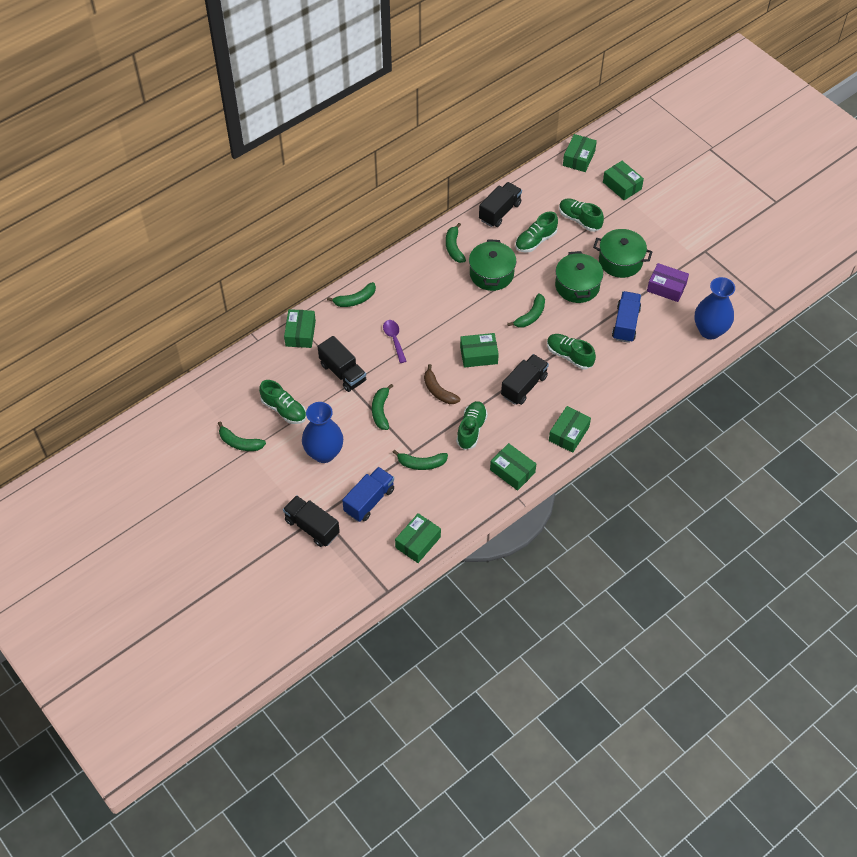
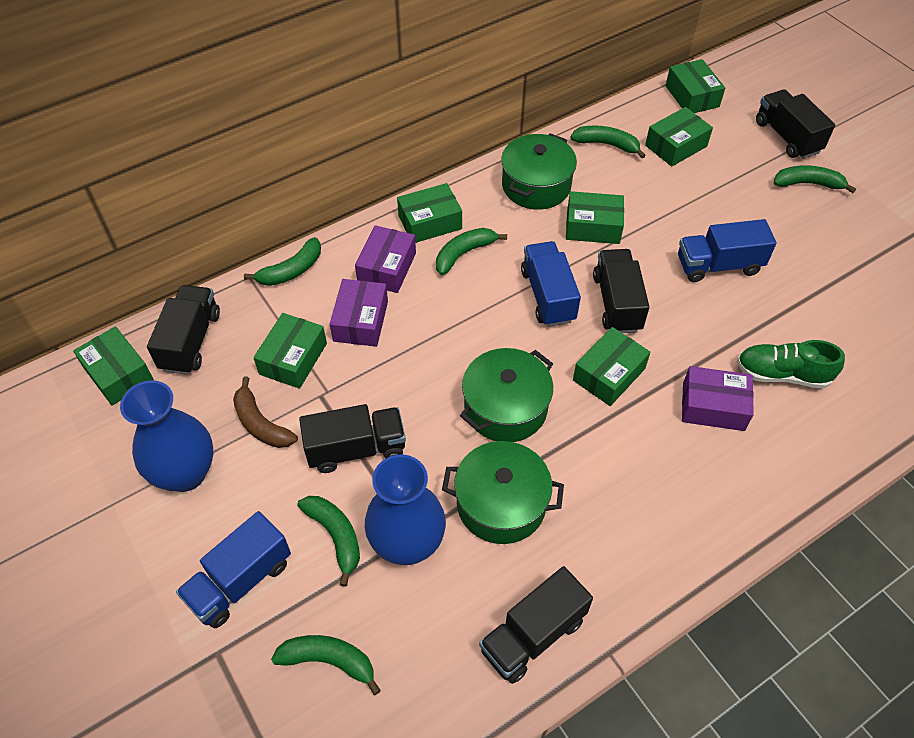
black truck: [283,495,340,547] [318,336,366,392] [479,182,522,227] [501,354,549,405] = 4 -> [147,285,220,375] [299,404,406,473] [479,566,593,684] [593,249,649,333] [756,89,835,159] = 5
blue truck: [342,467,394,522] [612,291,641,343] = 2 -> [176,511,291,628] [521,241,581,327] [678,219,777,282] = 3
green shoe: [259,380,306,424] [456,401,488,450] [515,211,558,252] [547,334,596,369] [559,198,604,232] = 5 -> [737,340,845,389] = 1
purple box: [647,263,689,302] = 1 -> [330,279,388,347] [355,225,416,293] [682,366,754,431] = 3
purple spoon: [383,320,407,363] = 1 -> none = 0

